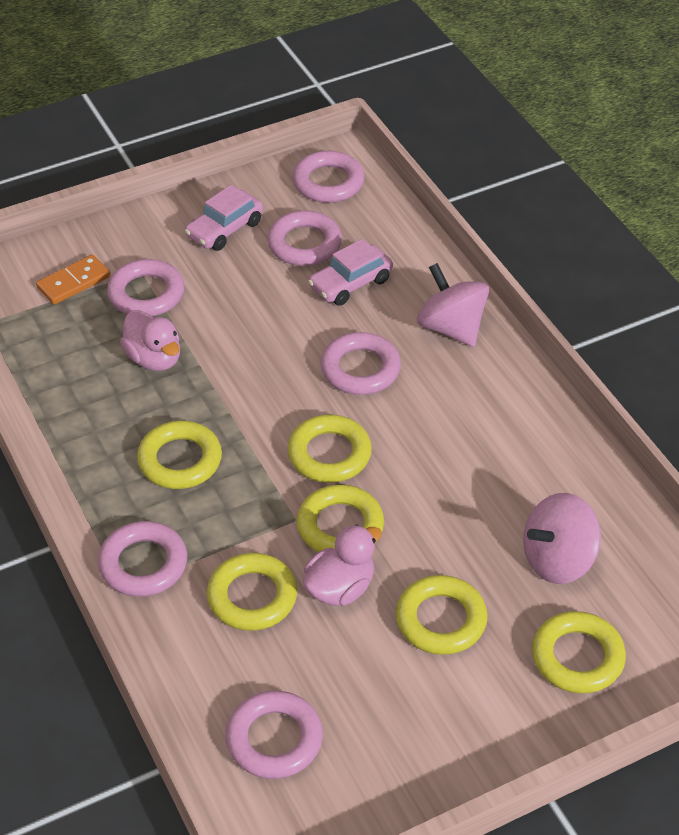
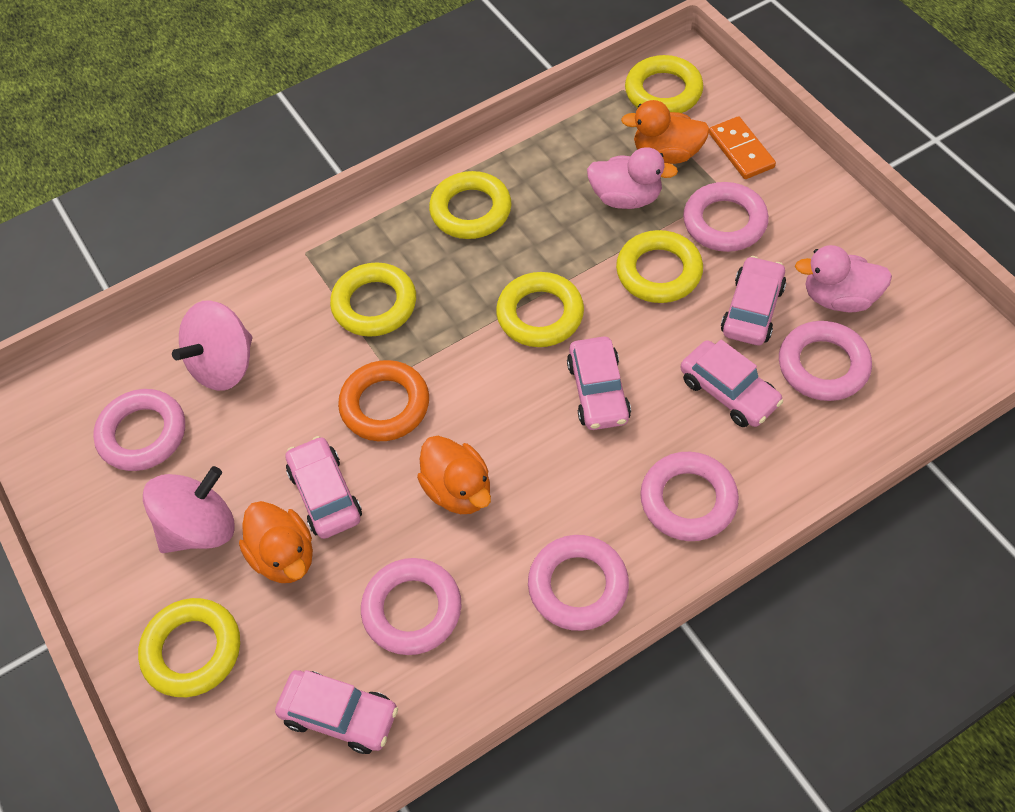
orange duck: none = 0 -> [239,501,313,583] [417,436,491,514] [621,100,710,164] = 3
orange ring: none = 0 -> [338,360,429,441] = 1
pink car: [185,185,263,251] [308,239,393,306] = 2 -> [275,670,398,754] [285,436,362,539] [567,336,631,430] [681,340,783,427] [721,256,786,345] = 5

